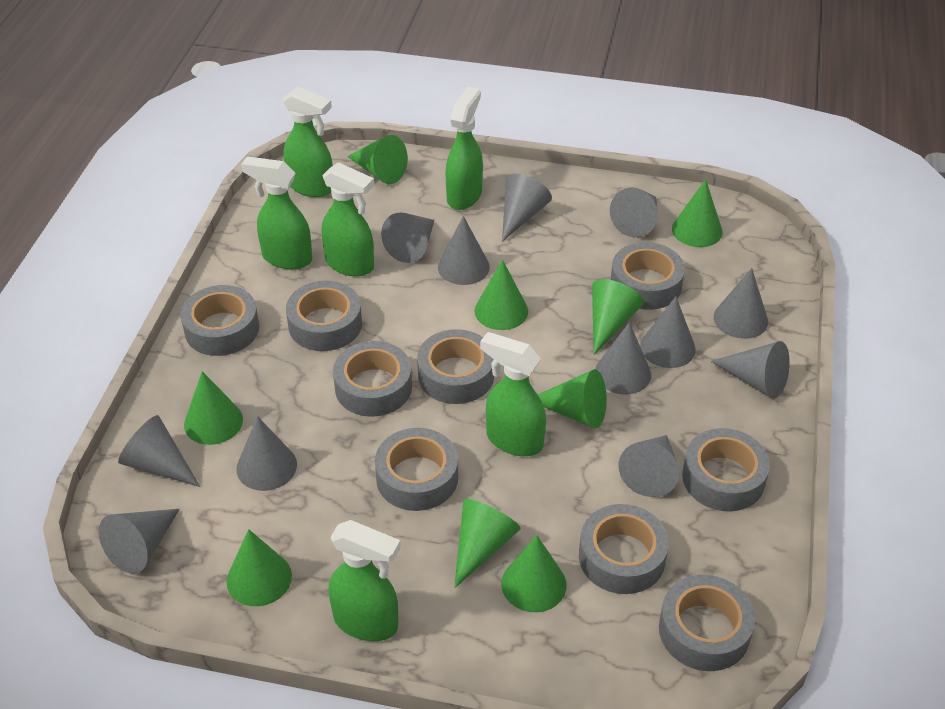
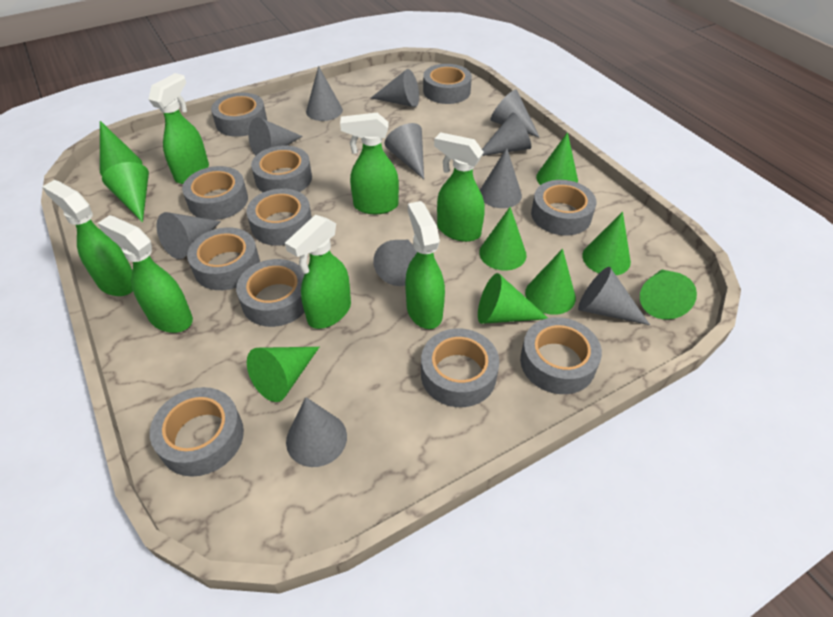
green spray bottle: [241,156,312,270] [283,87,333,197] [322,162,374,277] [329,520,401,641] [446,87,483,210] [480,332,546,456] = 6 -> [42,180,133,296] [98,215,193,333] [148,73,209,184] [285,215,351,329] [340,113,399,214] [405,201,445,329] [434,132,485,242] = 7
grey cone: [99,509,180,574] [118,415,200,487] [236,416,297,491] [381,213,434,263] [438,216,490,285] [502,174,552,242] [595,322,651,395] [610,188,658,237] [618,435,679,497] [640,297,696,368] [710,341,790,398] [714,268,768,339] = 12 -> [157,212,221,259] [248,117,302,156] [286,397,347,467] [306,66,343,121] [371,69,419,107] [373,240,417,286] [385,123,424,179] [480,148,522,208] [482,113,531,156] [490,89,540,138] [578,267,650,325] = 11
grey tape: [181,285,259,356] [286,281,362,351] [333,341,412,417] [375,428,458,511] [417,329,494,404] [579,504,669,594] [611,242,685,310] [659,575,755,671] [682,428,770,511] = 9 -> [150,387,244,477] [182,166,248,220] [187,227,260,290] [211,93,267,137] [236,259,305,327] [247,189,312,246] [251,145,312,192] [421,329,499,407] [423,64,472,104] [520,317,602,394] [531,180,597,236] = 11

